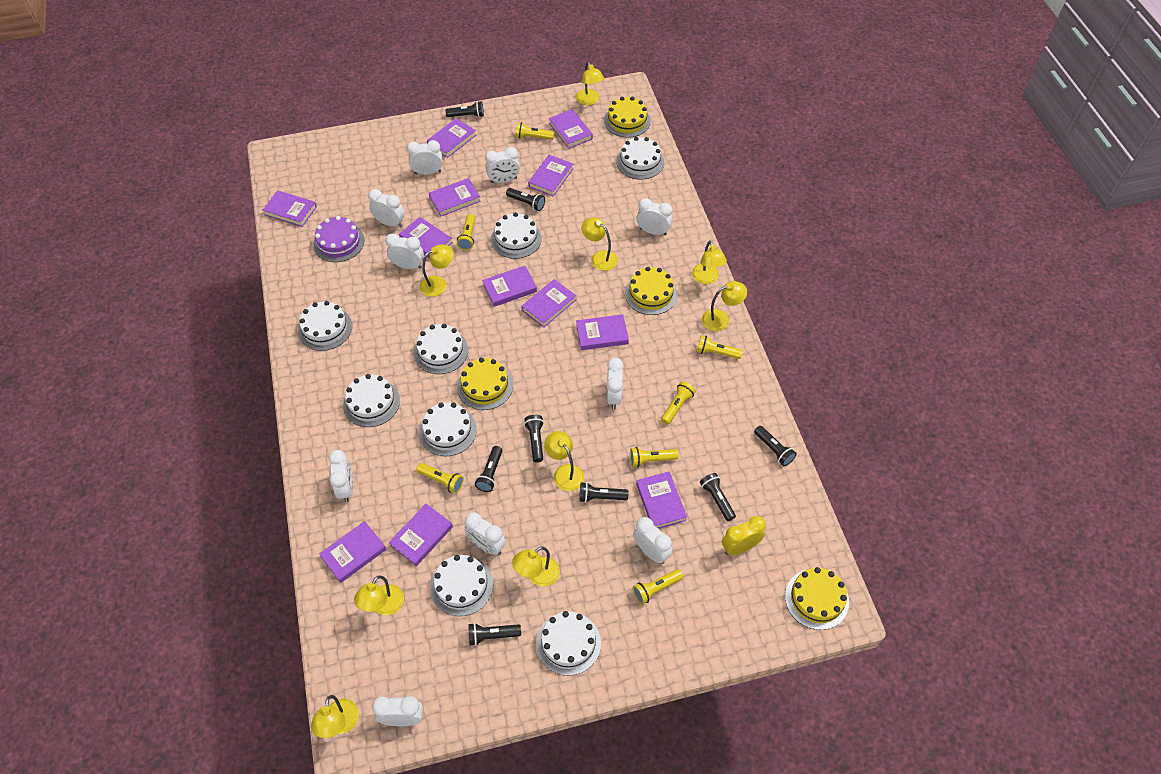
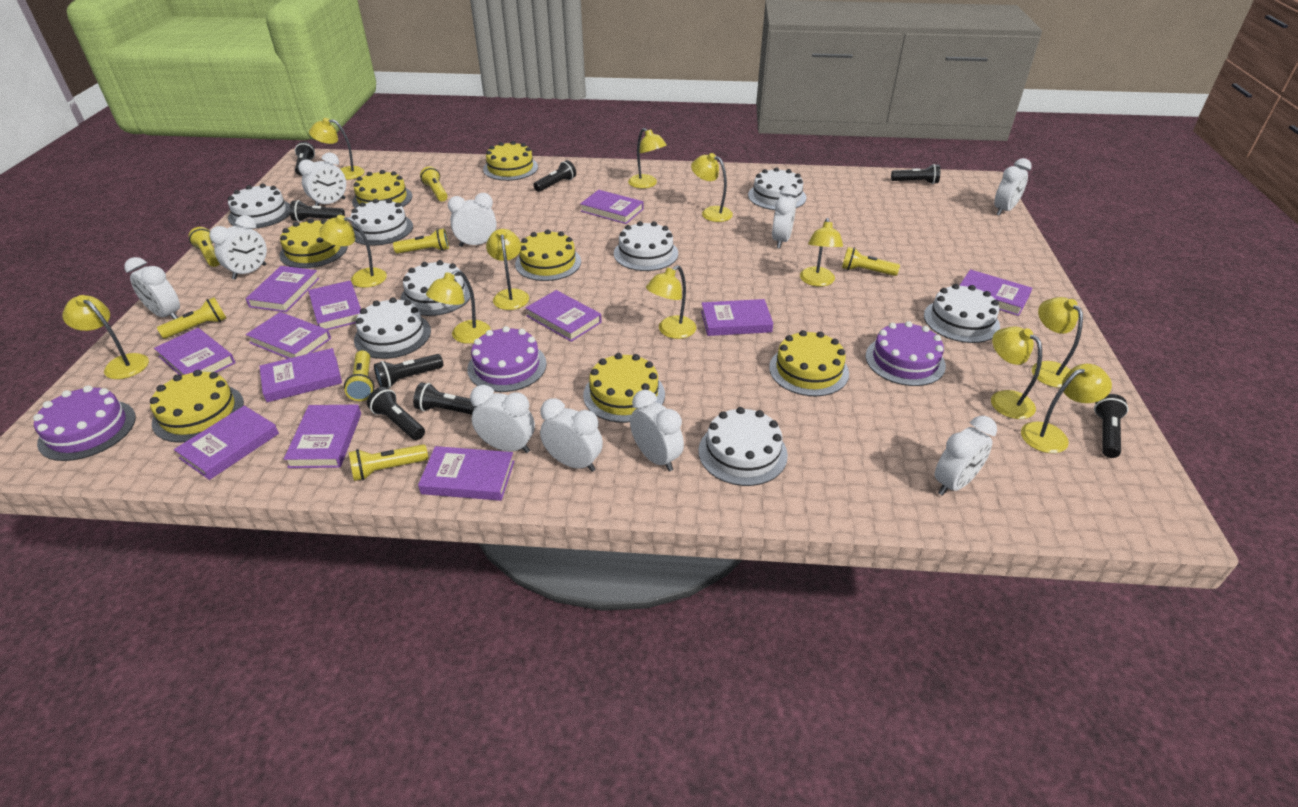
purple cake: [313,216,364,262] = 1 -> [33,385,136,461] [467,326,547,392] [866,321,946,386] = 3
yellow cake: [457,358,513,410] [604,96,651,138] [625,267,677,315] [785,567,849,630] = 4 -> [150,370,244,443] [279,219,347,268] [352,170,412,208] [483,141,538,181] [515,229,581,281] [583,353,665,423] [769,330,849,396] = 7
yellow clock: [722,516,766,556] = 1 -> none = 0
yellow lamp: [311,695,359,738] [354,575,404,615] [420,244,454,297] [512,547,560,587] [544,431,584,491] [576,62,604,105] [581,217,618,271] [692,241,727,284] [702,281,747,331] = 9 -> [62,295,149,379] [309,118,365,180] [319,215,387,288] [426,270,491,344] [486,229,529,310] [628,128,667,188] [646,265,696,339] [691,153,733,222] [800,218,843,287] [991,326,1042,419] [1021,364,1112,453] [1032,297,1083,388] = 12

